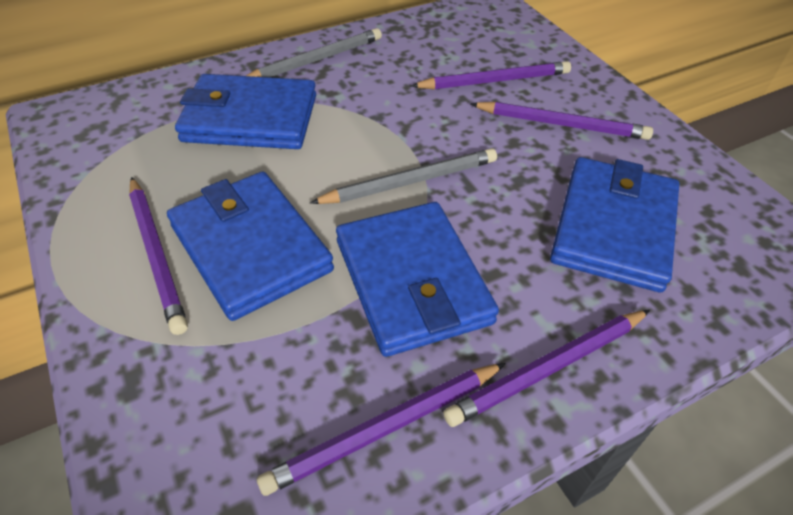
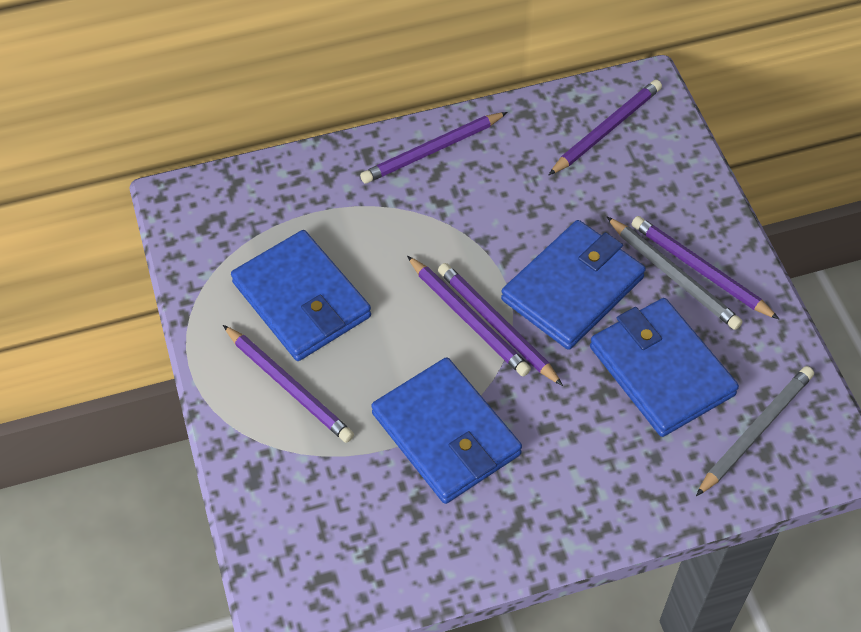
purple pencil: [129,177,188,335] [257,363,506,496] [411,61,571,89] [443,310,650,427] [471,102,653,140] = 5 -> [223,325,354,443] [360,112,507,183] [407,256,531,376] [438,263,563,386] [549,80,662,175] [632,216,779,319] = 6

